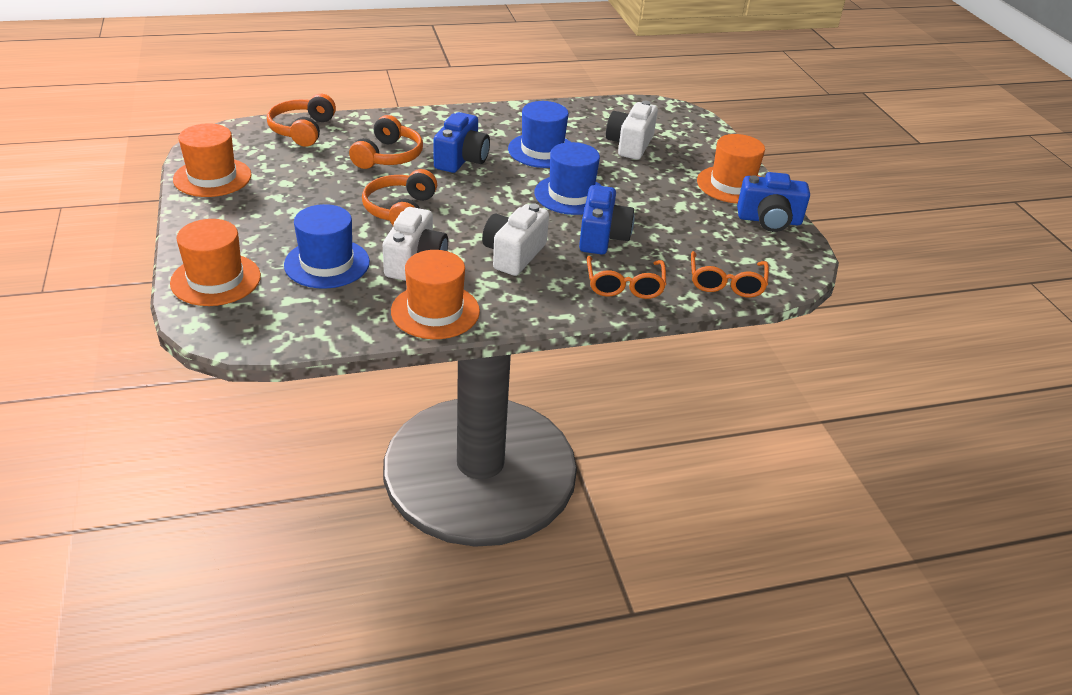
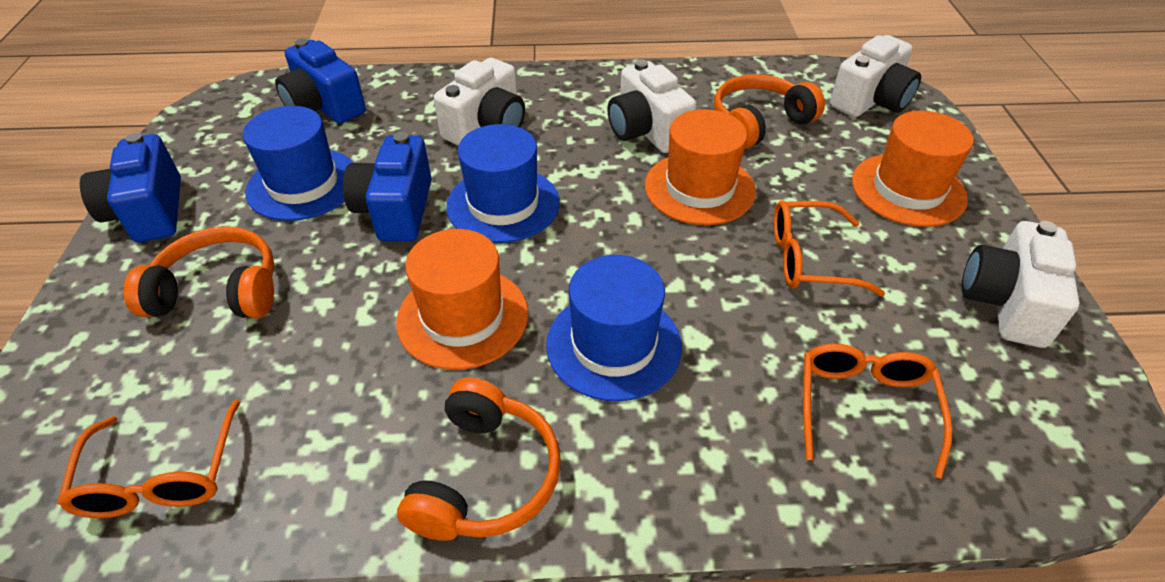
orange glasses: [587,256,666,299] [691,251,769,298] = 2 -> [57,400,240,518] [774,201,885,296] [803,344,953,479] = 3
orange hat: [170,219,261,306] [173,123,251,197] [391,250,480,339] [697,134,765,204] = 4 -> [396,229,528,370] [645,109,756,225] [852,111,974,227] = 3
white camera: [383,207,448,281] [482,203,549,276] [606,101,658,160] = 3 -> [434,58,525,146] [607,60,697,153] [830,35,921,117] [962,221,1080,348] = 4

